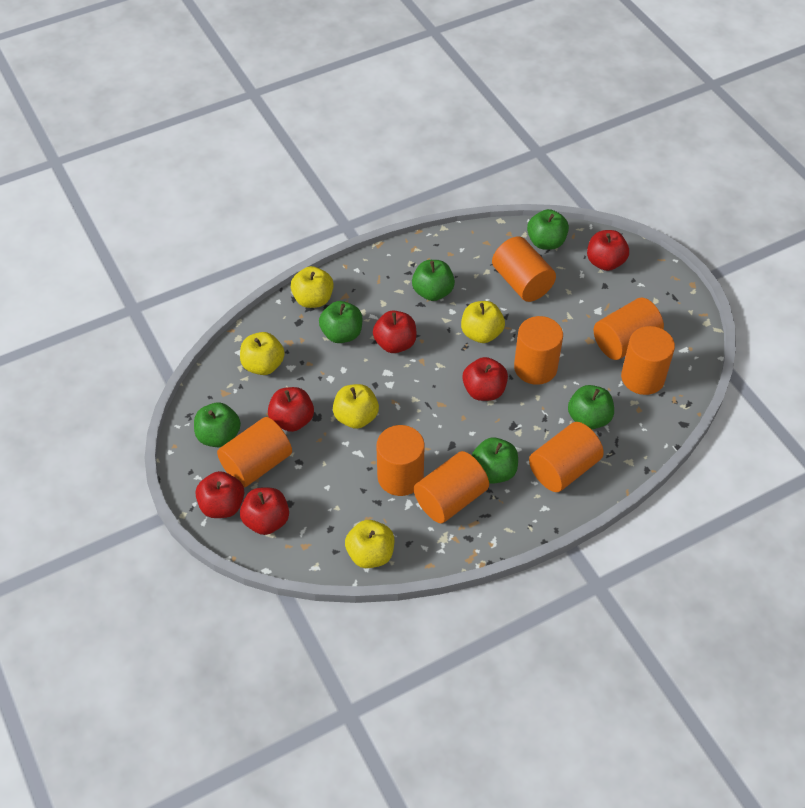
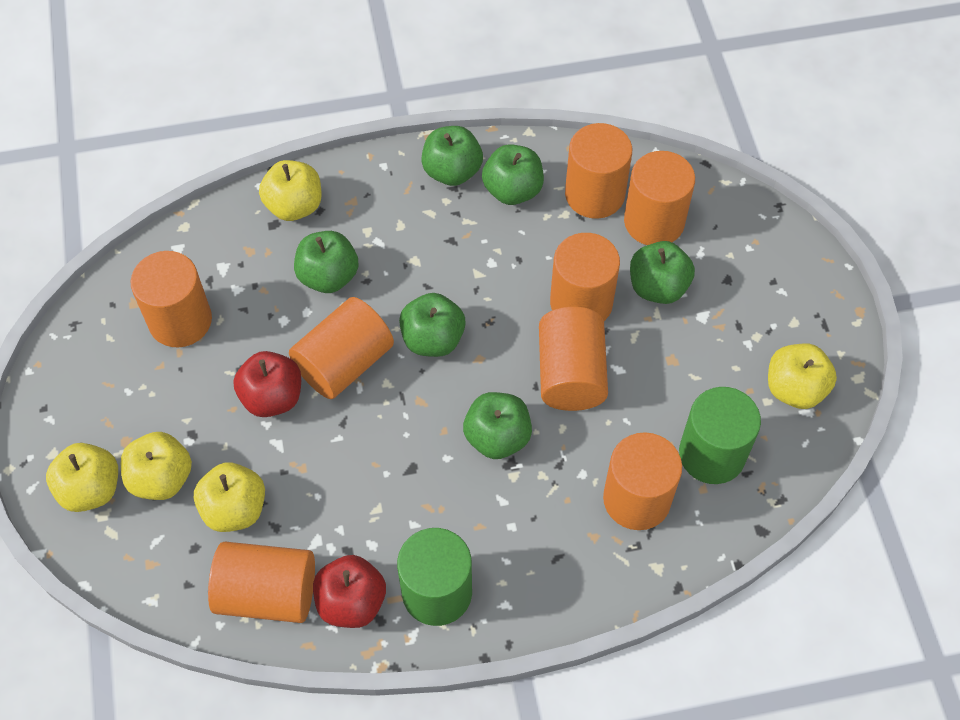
green cylinder: none = 0 -> [397,528,472,626] [679,387,761,484] = 2
red apple: [195,471,244,518] [240,487,289,535] [268,387,314,432] [373,311,417,353] [462,357,508,401] [587,230,629,271] = 6 -> [233,351,301,417] [313,555,386,628] = 2

